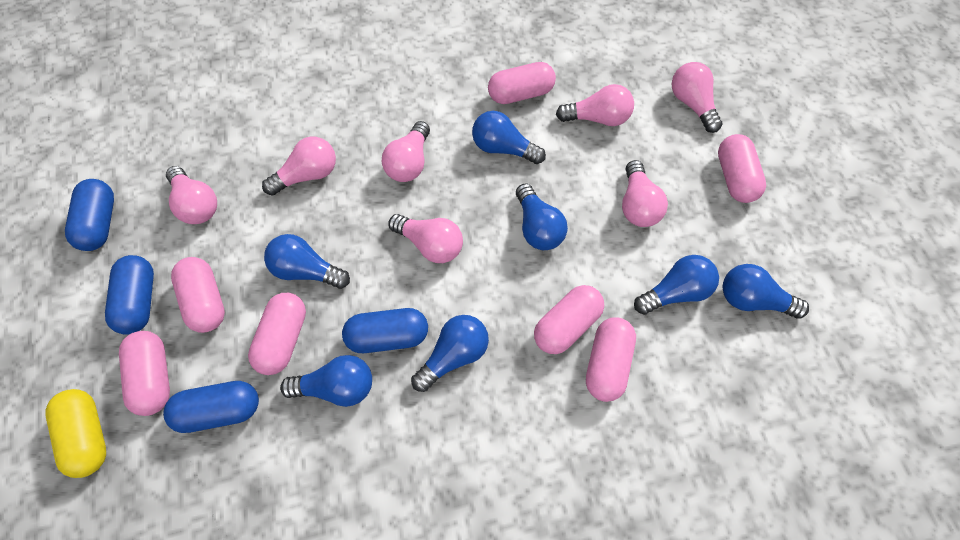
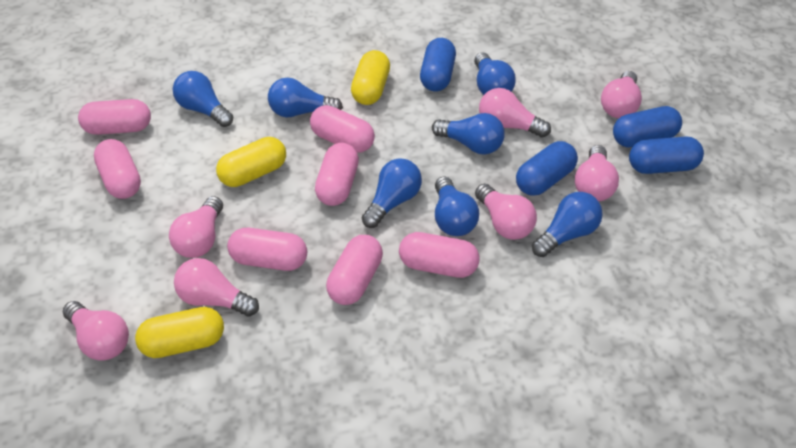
yellow capsule: [45,389,106,478] = 1 -> [135,307,224,358] [216,137,286,187] [351,50,390,105] = 3

